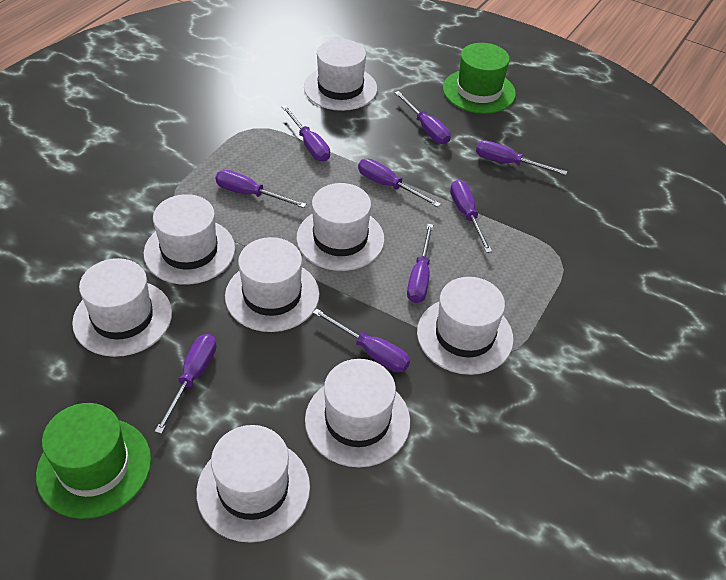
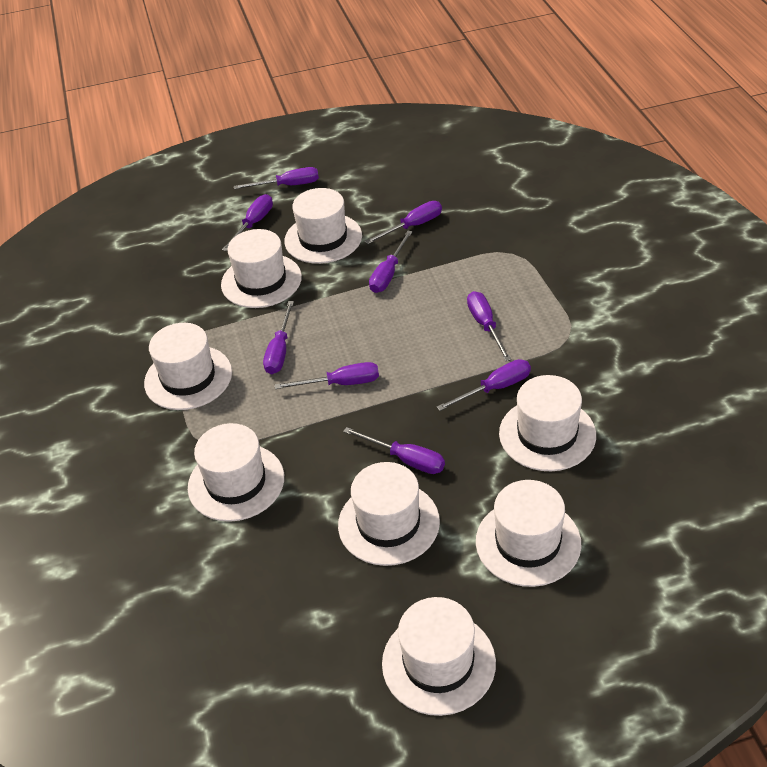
green hat: [36,403,151,519] [443,43,516,114] = 2 -> none = 0

